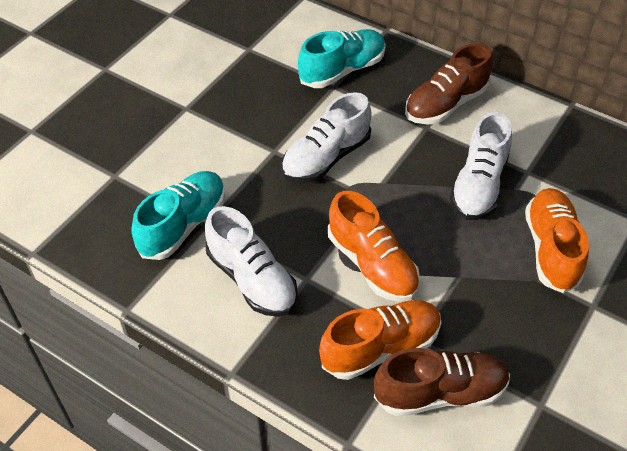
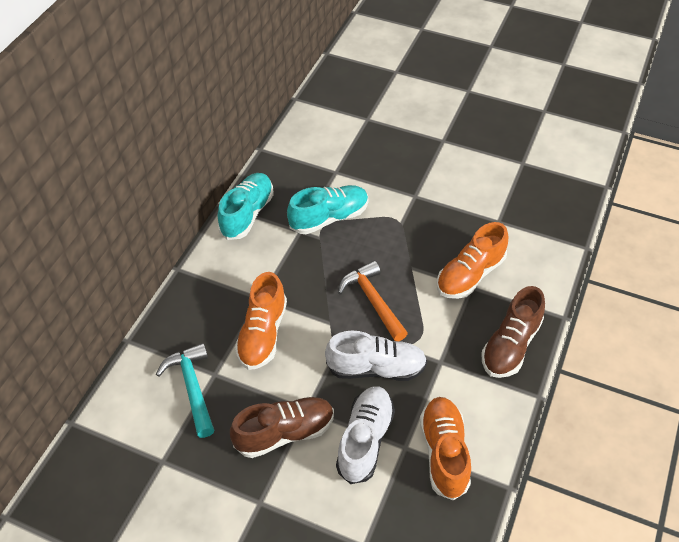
orange hammer: none = 0 -> [338,261,408,341] = 1
turquoise hammer: none = 0 -> [156,343,214,438] = 1
white shoe: [205,206,298,317] [281,92,371,183] [450,112,512,220] = 3 -> [325,331,427,381] [336,386,395,484] = 2

